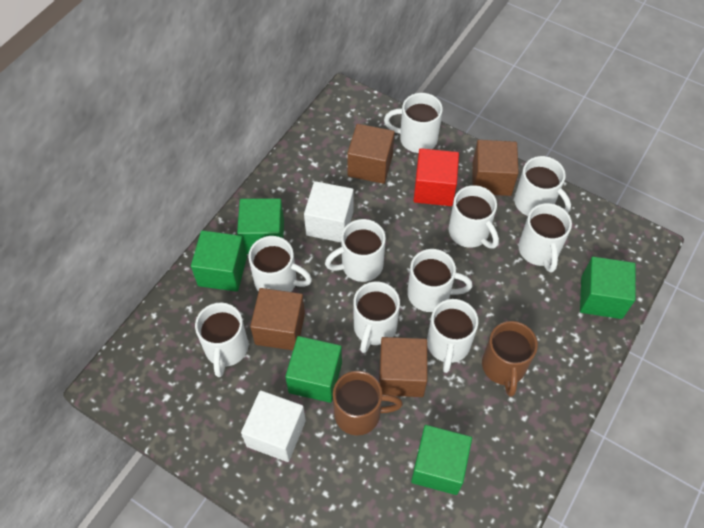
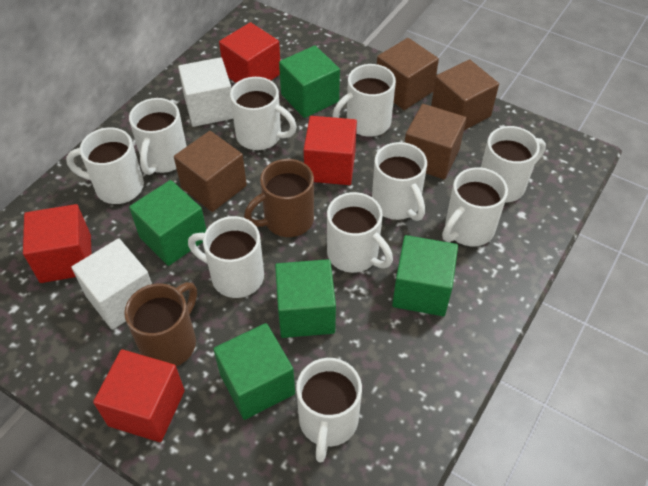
red cube: [414,148,459,206] = 1 -> [23,204,92,283] [93,349,185,442] [219,22,280,83] [304,116,357,185] = 4

